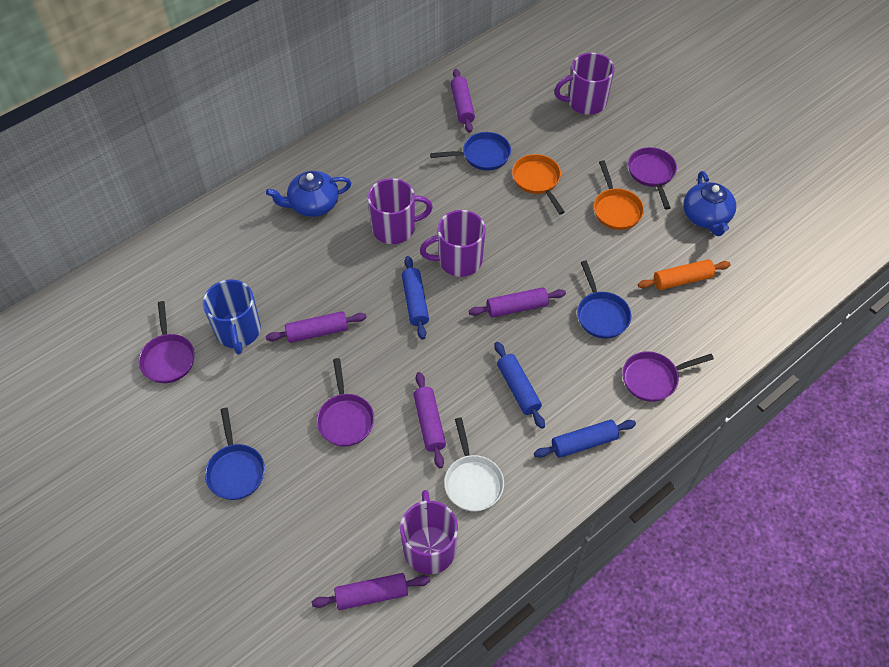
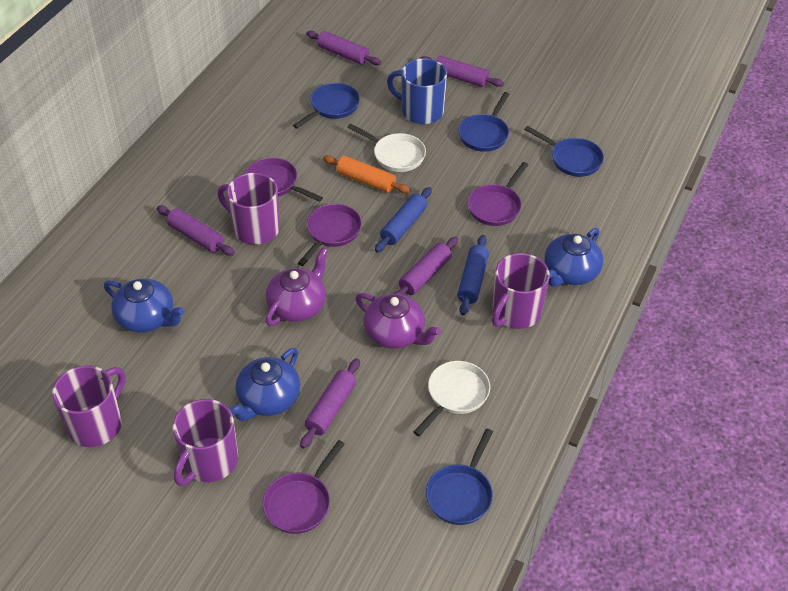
blue pan: [205,408,265,500] [430,132,511,170] [577,261,631,339] = 3 -> [293,83,360,129] [426,428,493,525] [458,92,510,152] [524,126,604,177] = 4
blue rolling pin: [402,256,429,340] [495,342,545,429] [534,419,636,458] = 3 -> [375,187,432,253] [457,235,489,316] = 2
blue teapot: [266,171,351,217] [683,171,736,236] = 2 -> [104,278,184,333] [230,348,300,421] [544,228,603,287] = 3
orange pan: [512,154,565,214] [594,160,644,230] = 2 -> none = 0
purple teapot: none = 0 -> [266,248,328,326] [355,293,441,349] = 2
white pan: [444,417,504,512] = 1 -> [347,123,426,172] [414,361,490,436] = 2

